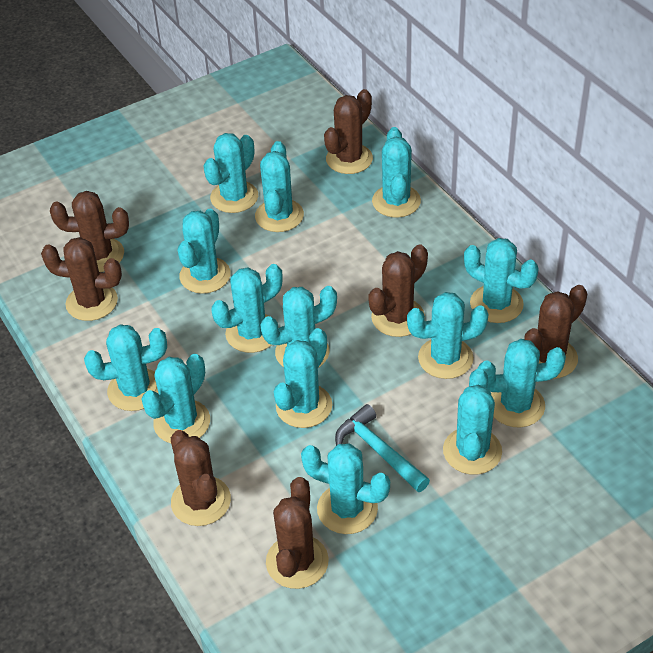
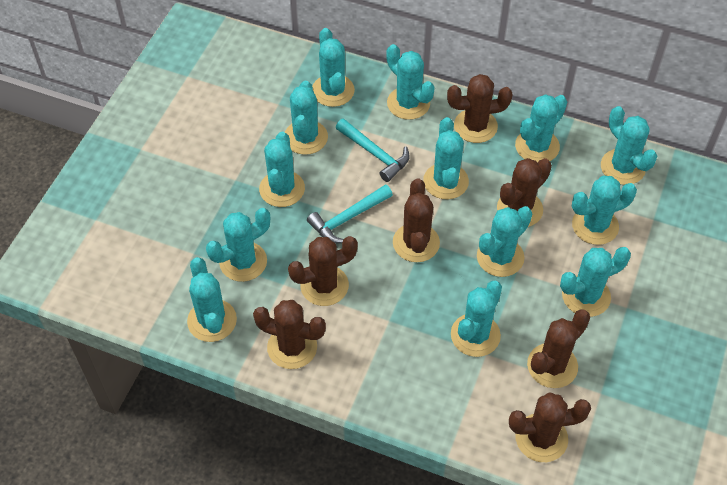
turquoise cactus: [84,324,167,411] [142,354,210,444] [178,209,231,294] [203,133,258,213] [211,264,283,353] [255,141,304,232] [260,286,337,368] [274,328,332,428] [301,443,390,534] [372,127,421,218] [407,292,489,379] [443,368,502,475] [464,238,538,323] [478,339,566,428] = 14 -> [187,257,237,342] [206,208,270,282] [259,132,305,207] [285,81,328,155] [312,28,355,107] [386,44,435,120] [423,117,469,200] [451,281,502,357] [477,206,532,277] [515,94,567,162] [560,247,631,317] [572,176,637,245] [601,106,657,185] = 13
turquoise hammer: [335,404,430,492] = 1 -> [307,184,393,243] [336,119,410,182] = 2

